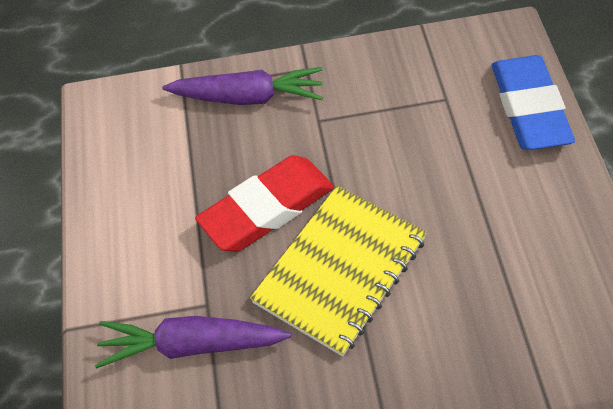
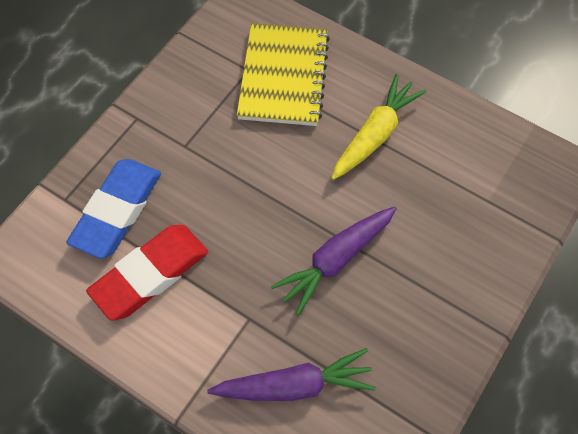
yellow carrot: none = 0 -> [331,74,427,180] = 1

